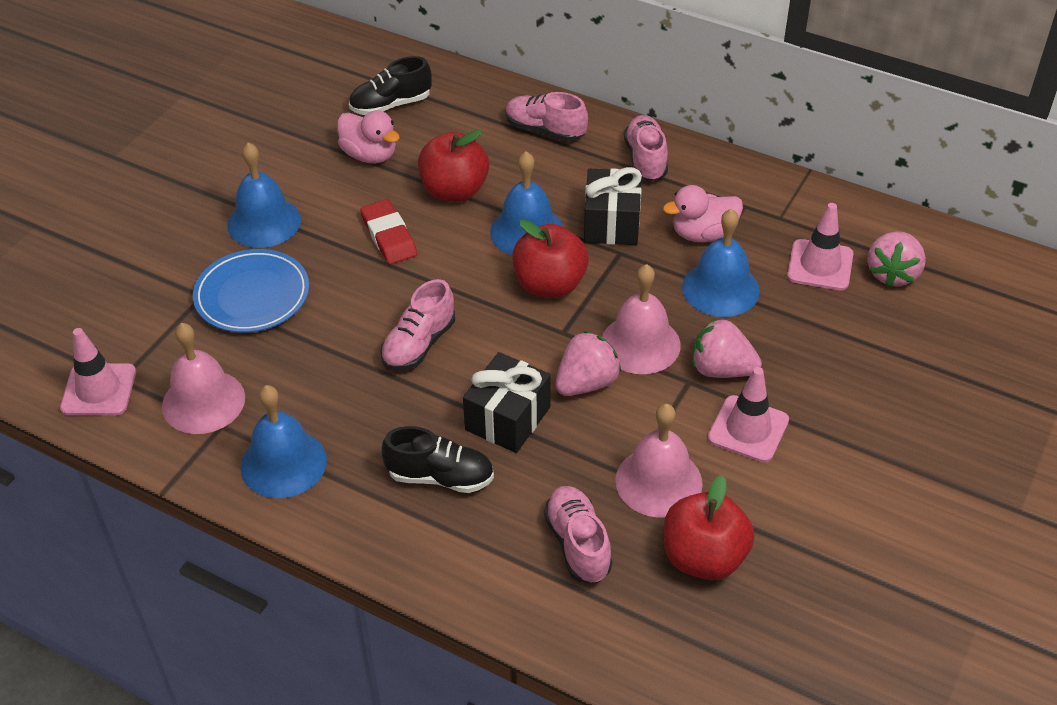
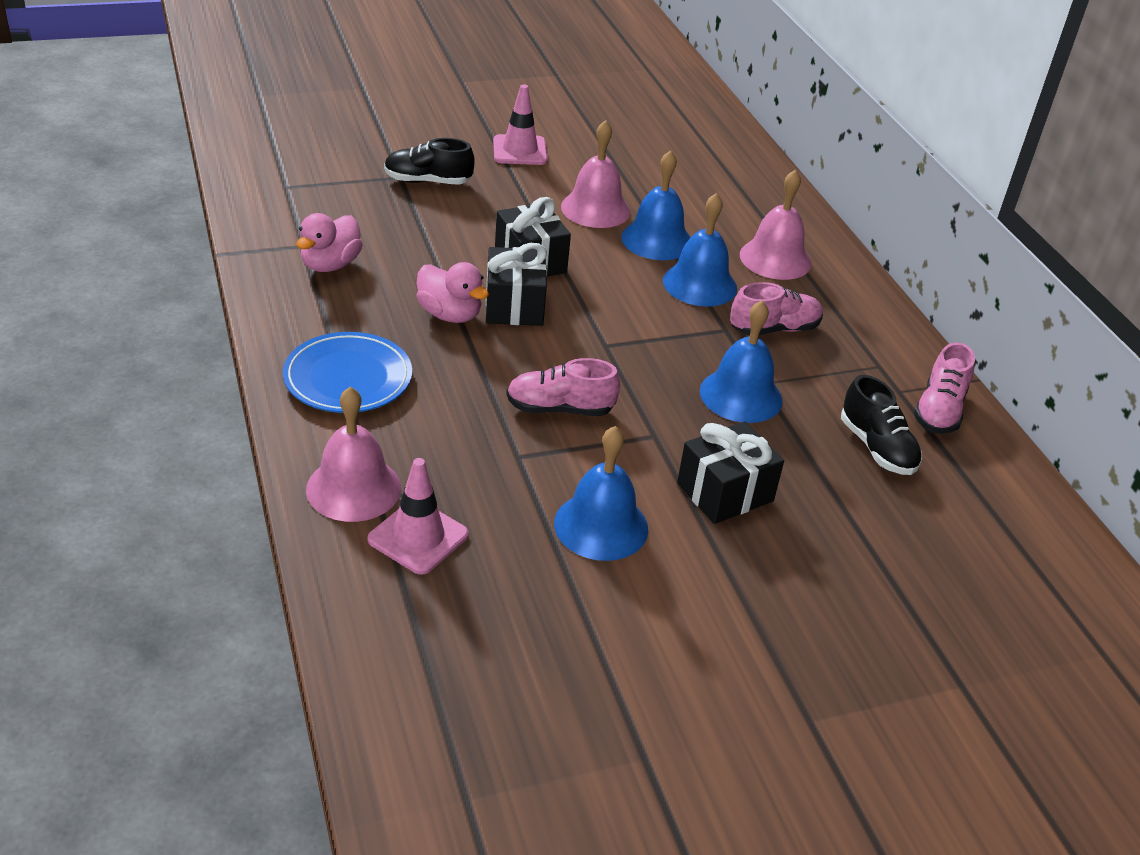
black gift: [463,352,551,453] [584,167,642,245] = 2 -> [486,243,547,326] [495,197,571,277] [677,421,784,524] = 3
pink shoe: [380,279,455,371] [506,92,588,141] [544,486,612,583] [624,115,668,181] = 4 -> [506,358,620,416] [730,282,823,335] [914,342,975,434] = 3
pink strawberry: [555,331,621,396] [692,318,762,378] [867,231,926,287] = 3 -> none = 0
pink traffic cone: [60,328,136,416] [708,367,789,463] [787,203,854,291] = 3 -> [368,458,469,575] [493,85,548,165] = 2
red apple: [418,129,489,202] [512,220,589,298] [664,475,754,580] = 3 -> none = 0
red eraser: [360,199,417,264] = 1 -> none = 0

